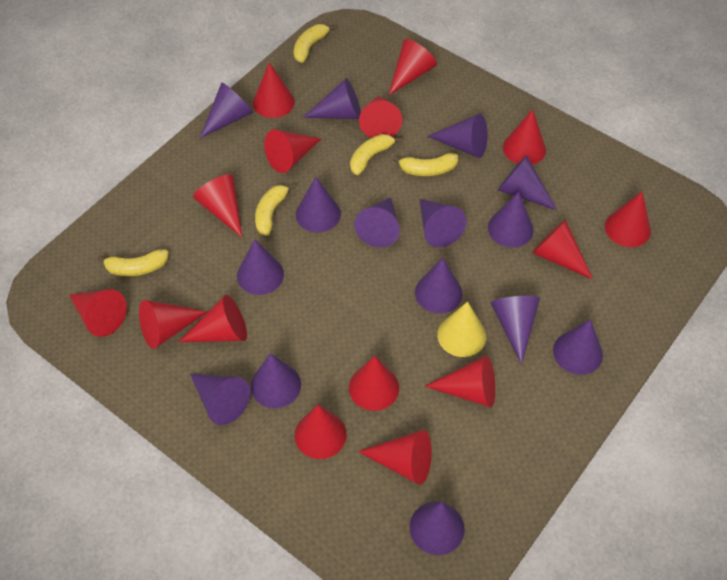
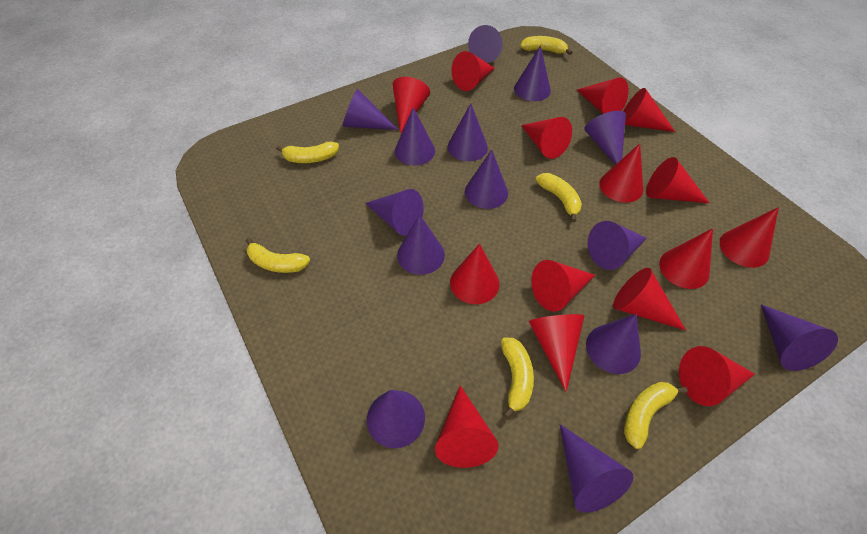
purple cone: [190,374,250,425] [200,83,253,138] [237,239,284,295] [251,353,301,408] [296,177,341,233] [303,78,361,119] [354,197,400,248] [409,502,465,555] [415,258,463,314] [420,199,466,247] [427,114,488,158] [488,192,534,248] [491,296,540,365] [498,155,557,210] [553,319,603,375] = 15 -> [343,89,398,130] [365,189,424,236] [367,390,425,448] [395,107,435,165] [397,214,445,275] [448,103,488,161] [465,149,508,209] [468,25,503,63] [514,45,551,101] [560,424,633,513] [584,111,626,165] [586,314,641,374] [588,221,647,270] [761,304,838,371] = 14
yellow banana: [97,250,169,276] [255,183,295,236] [294,24,336,63] [350,134,402,175] [393,153,458,176] = 5 -> [246,238,310,273] [276,142,339,163] [501,337,534,419] [520,36,572,55] [536,173,582,222] [624,382,688,449] = 6
yellow cone: [437,301,486,357] = 1 -> none = 0

